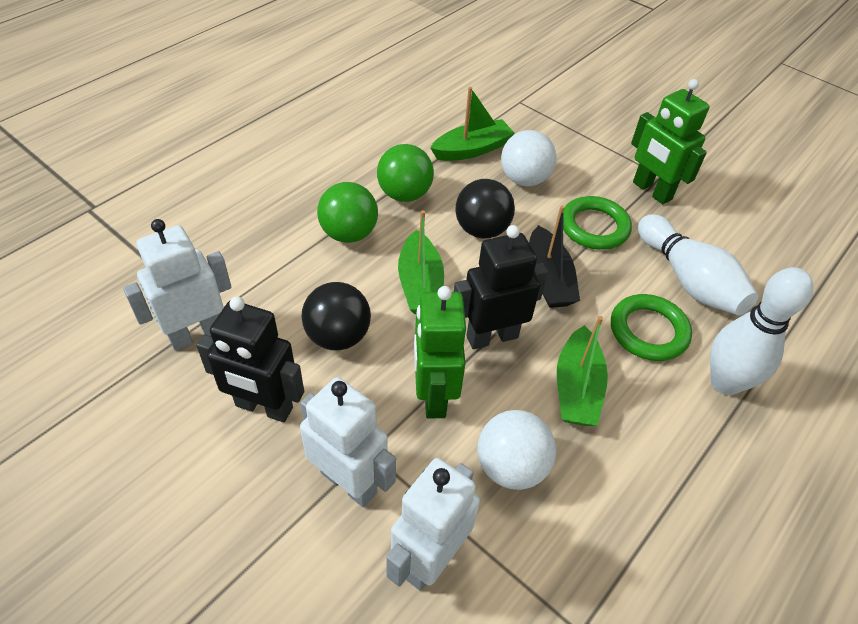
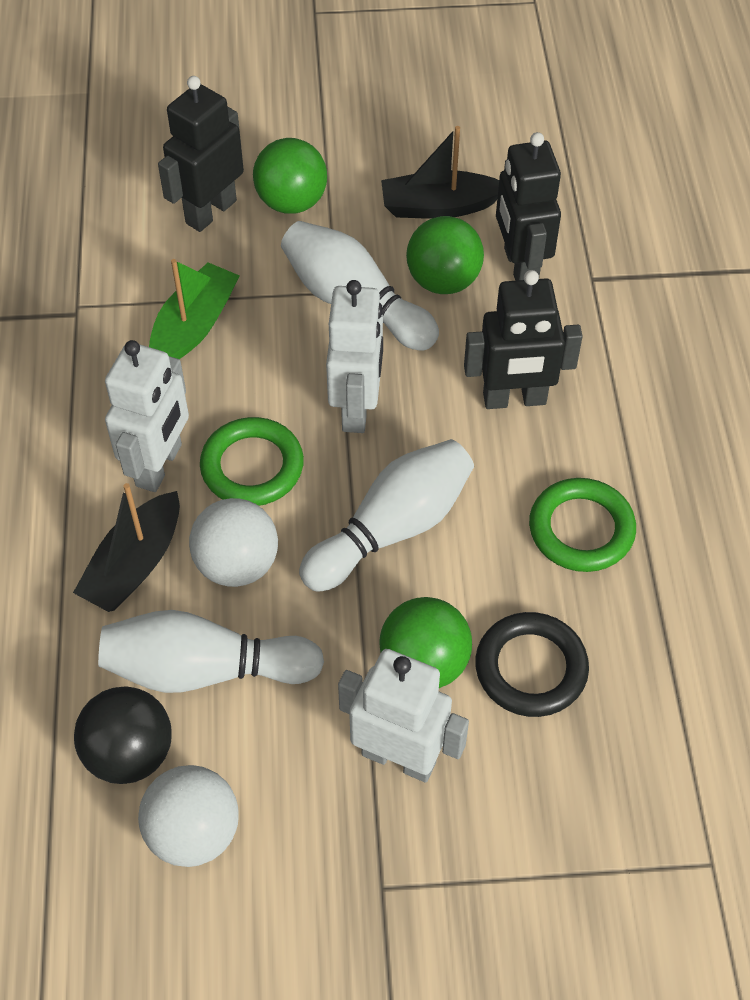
black ball: [302,282,371,350] [456,179,515,239] = 2 -> [74,686,172,784] = 1
black boat: [529,205,580,308] = 1 -> [73,483,180,612] [381,126,499,219] = 2
black ring: none = 0 -> [475,612,589,717] = 1
black robot: [196,296,304,422] [454,225,548,349] = 2 -> [158,76,244,232] [464,270,583,409] [496,132,561,281] = 3
green ball: [317,182,378,243] [377,144,434,202] = 2 -> [253,138,327,214] [379,597,472,688] [406,216,484,294] = 3
green boat: [398,210,444,314] [430,87,515,161] [557,316,608,426] = 3 -> [149,259,240,359] = 1
green robot: [414,286,466,419] [631,79,710,204] = 2 -> none = 0
white bowling pin: [638,214,758,315] [710,267,813,395] = 2 -> [98,610,324,693] [281,221,439,350] [299,439,474,592] = 3

